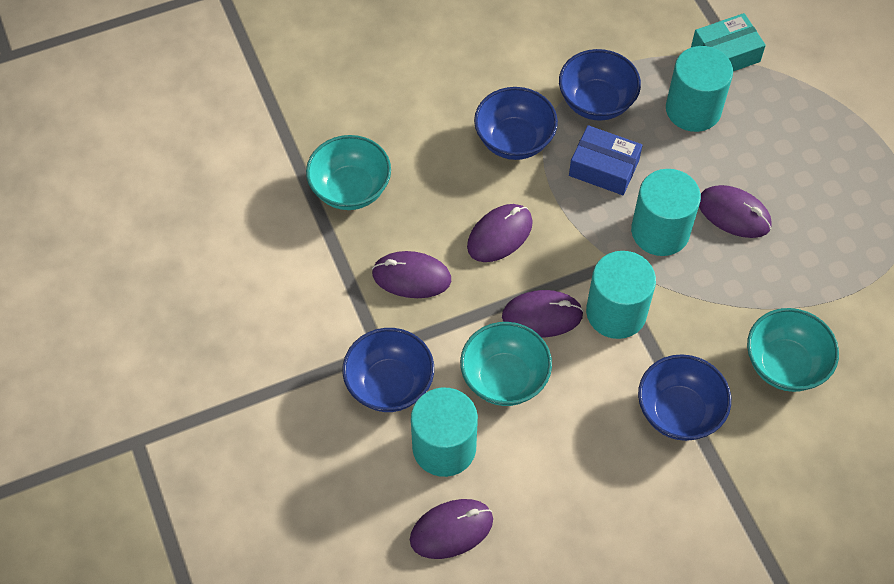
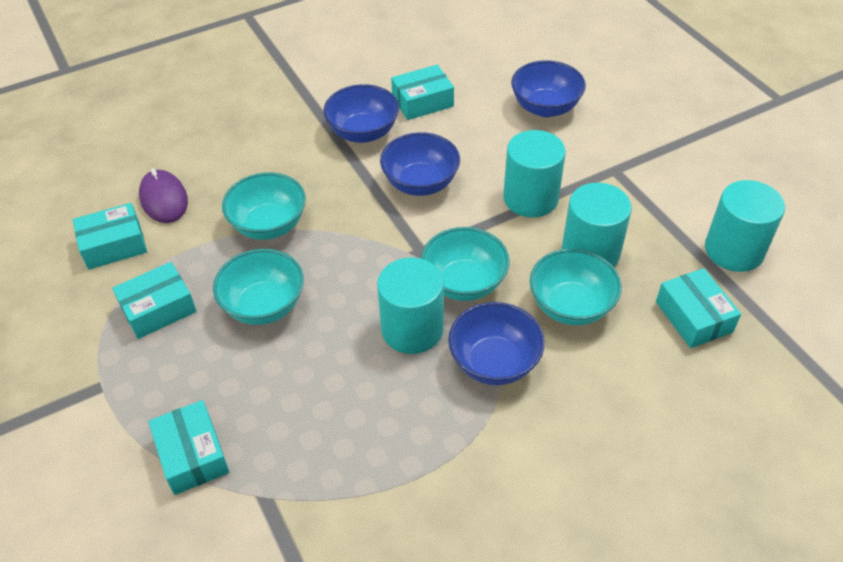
blue box: [569,125,643,195] = 1 -> none = 0
purple mouse: [372,251,451,298] [410,499,493,559] [467,204,533,262] [502,290,584,338] [699,185,772,238] = 5 -> [139,168,188,223] = 1
turquoise bowl: [306,135,391,210] [460,322,552,406] [747,308,839,392] = 3 -> [213,249,304,325] [222,172,306,240] [421,227,510,301] [530,249,622,326] = 4
turquoise box: [691,13,766,71] = 1 -> [73,203,147,270] [112,262,197,339] [148,400,229,495] [391,65,454,120] [656,268,741,348] = 5

